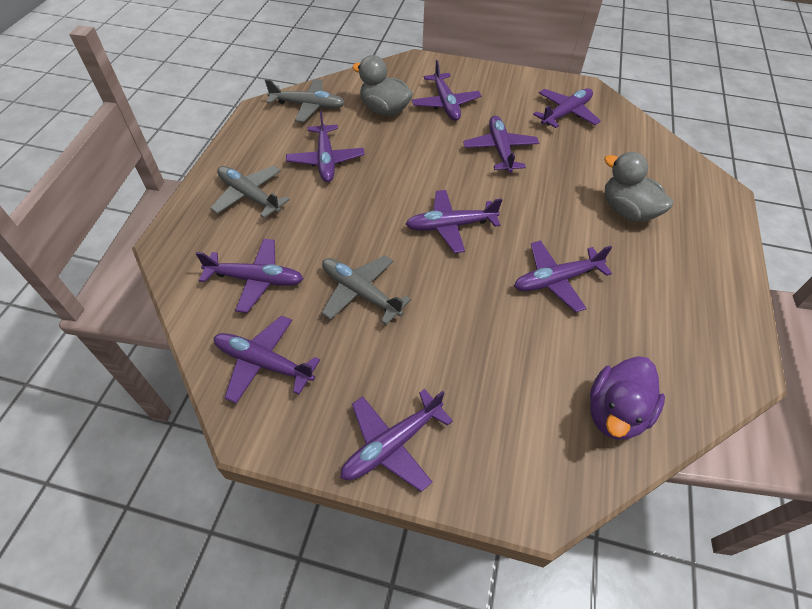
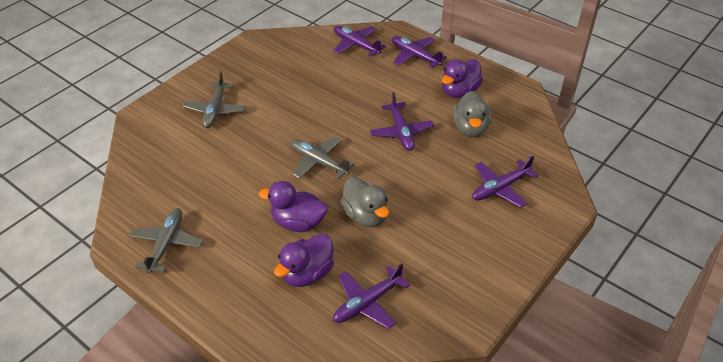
purple duck: [590,356,665,440] = 1 -> [259,181,328,232] [274,233,334,287] [442,59,483,98] = 3
purple plane: [196,239,304,313] [214,315,320,404] [286,111,365,182] [340,389,453,492] [406,190,502,253] [412,60,481,121] [463,116,539,173] [514,241,612,312] [533,88,601,128] = 9 -> [333,25,386,57] [333,264,410,329] [370,92,434,151] [392,36,447,68] [472,156,539,208] = 5

